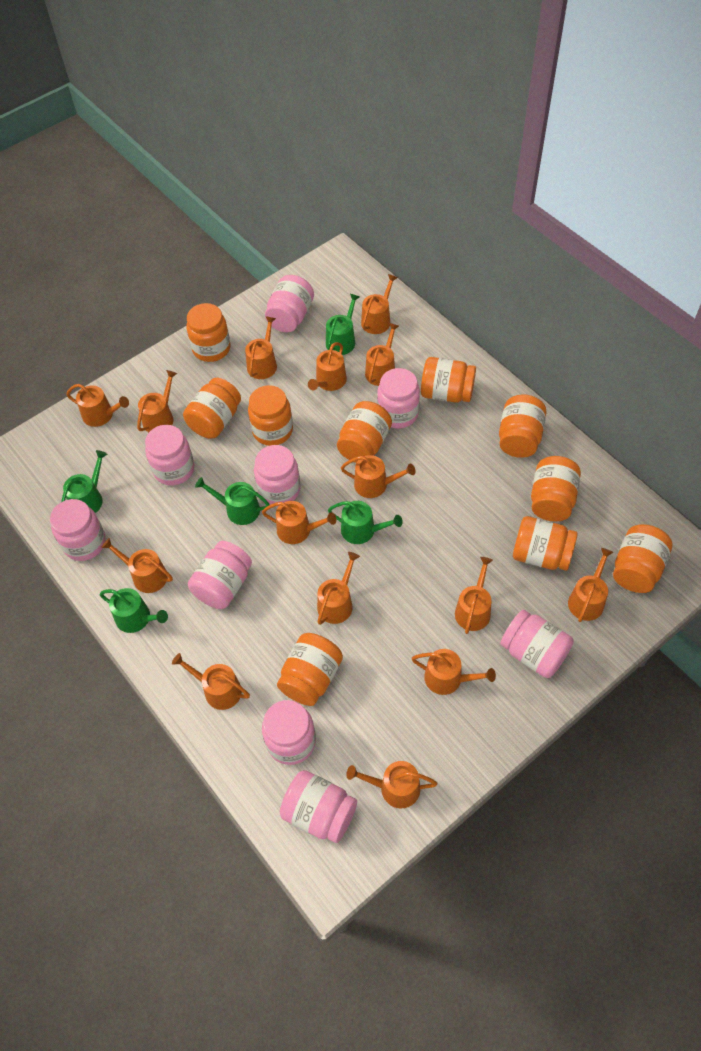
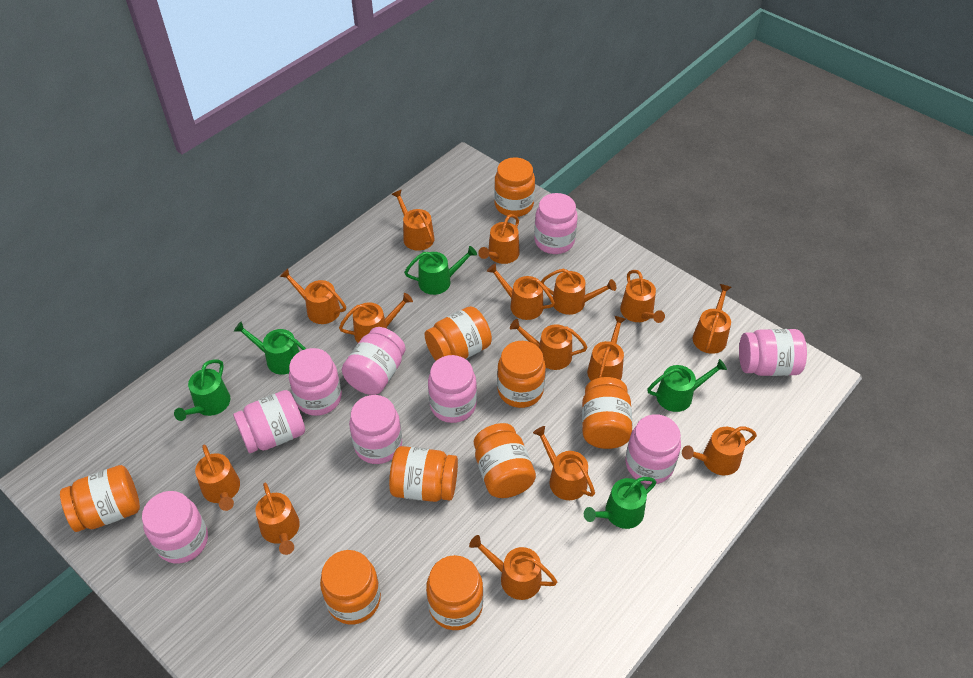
orange jar: [183,378,241,439] [186,303,231,362] [248,385,293,446] [277,633,343,706] [337,401,392,463] [421,357,476,403] [499,394,546,458] [513,516,578,571] [531,456,581,522] [613,524,672,593] = 10 -> [60,465,140,532] [320,550,381,625] [389,446,458,502] [425,306,492,361] [426,555,483,630] [474,423,536,498] [494,157,535,217] [497,341,546,408] [582,377,632,449] = 9

